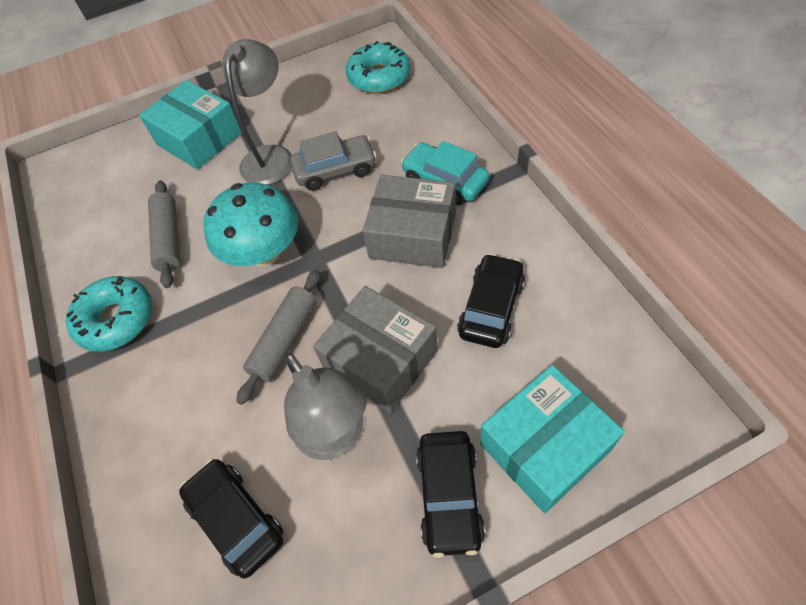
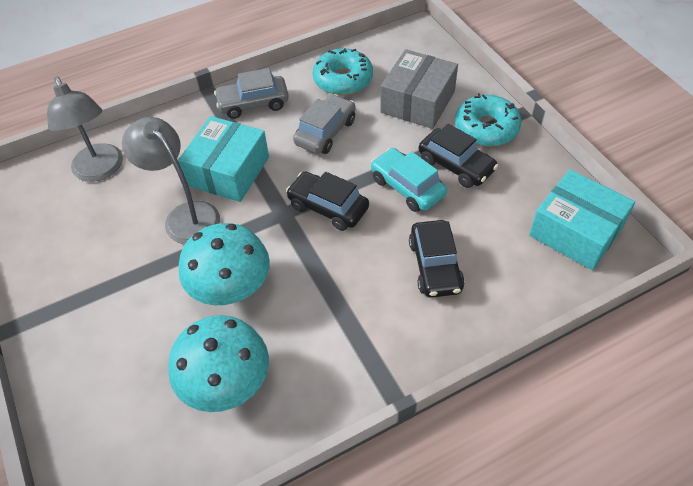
grey box: [313,286,438,413] [363,175,456,268] = 2 -> [380,49,458,129] = 1
grey car: [290,131,377,191] = 1 -> [214,68,289,119] [293,94,356,154] = 2
grey rolling pin: [148,180,180,288] [236,270,321,405] = 2 -> none = 0
turquoise mushroom: [203,182,299,267] = 1 -> [168,315,269,412] [179,223,270,305] = 2

